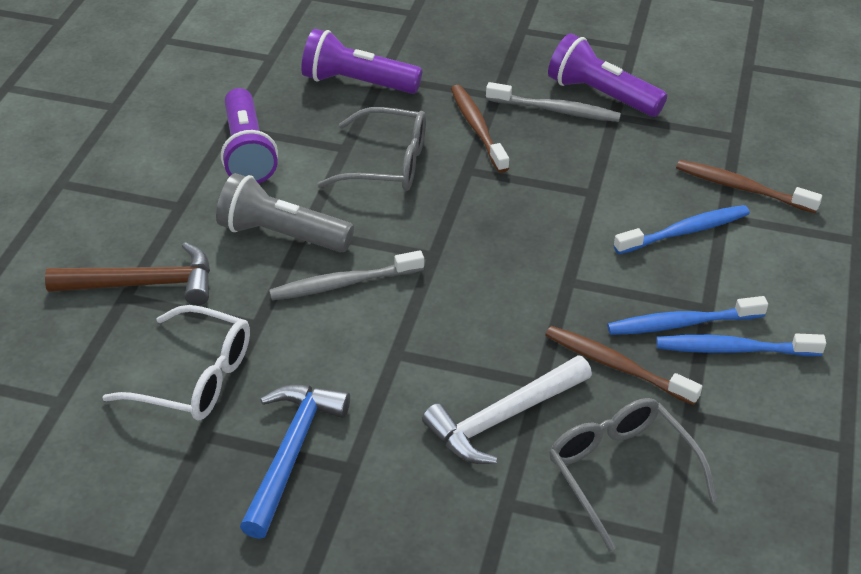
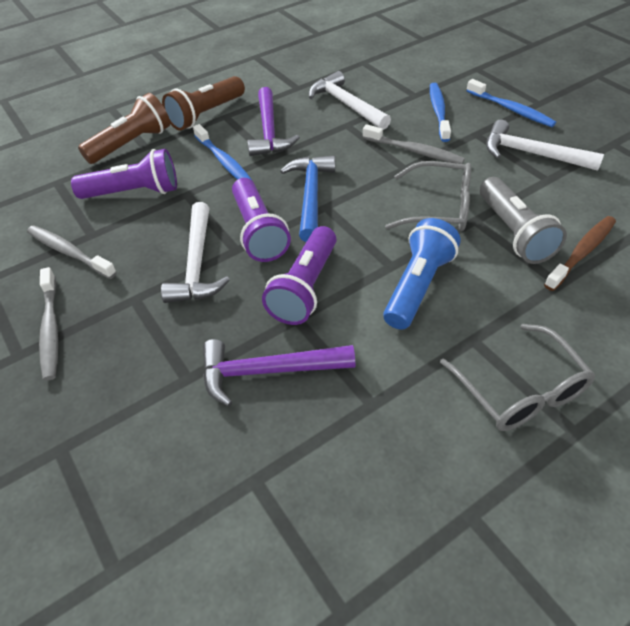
blue flashlight: none = 0 -> [383,218,461,330] = 1
brown flashlight: none = 0 -> [78,93,170,164] [162,76,245,130] = 2
brown hammer: [45,242,210,305] = 1 -> none = 0
brown toothbrush: [451,85,509,173] [545,326,702,405] [676,160,822,213] = 3 -> [544,216,616,291] = 1
grey toothbrush: [269,250,424,300] [486,82,621,122] = 2 -> [27,225,117,279] [39,267,58,381] [363,124,465,164] = 3
purple hammer: none = 0 -> [203,339,356,406] [248,87,300,156] = 2
white glasses: [102,305,250,420] = 1 -> none = 0
white hammer: [422,355,592,464] = 1 -> [161,202,230,303] [309,71,391,130] [486,120,604,171] = 3

